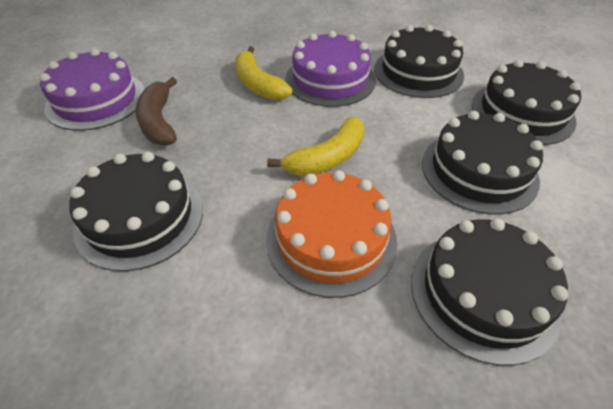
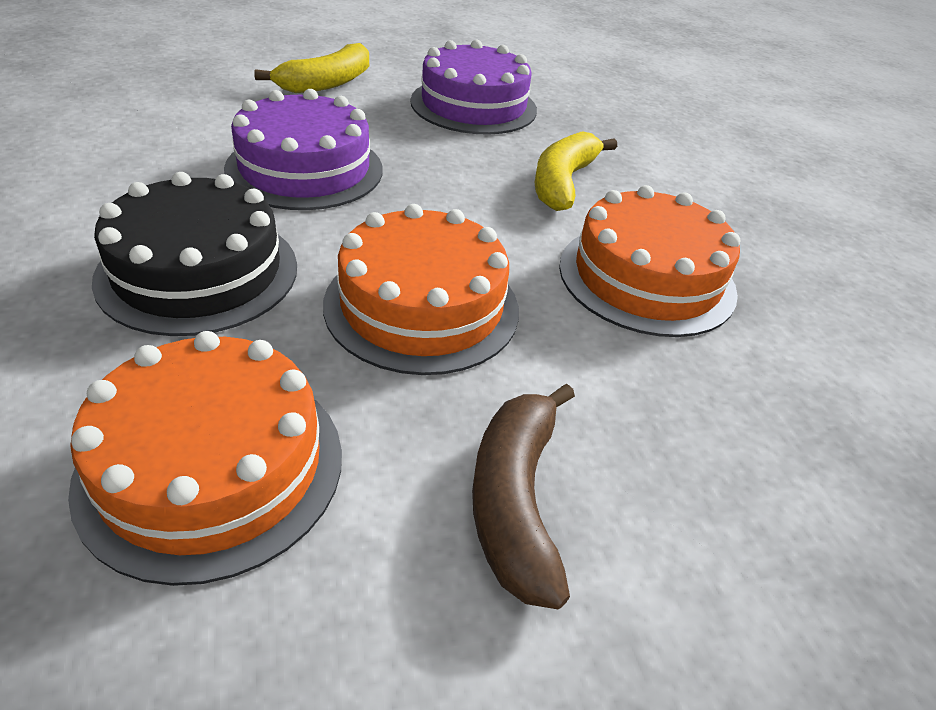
black cake: [70,152,203,271] [374,25,464,98] [411,218,568,366] [422,111,543,214] [472,60,581,145] = 5 -> [92,172,297,336] = 1
orange cake: [266,170,397,298] = 1 -> [68,331,342,586] [323,204,519,375] [559,185,740,337] = 3

